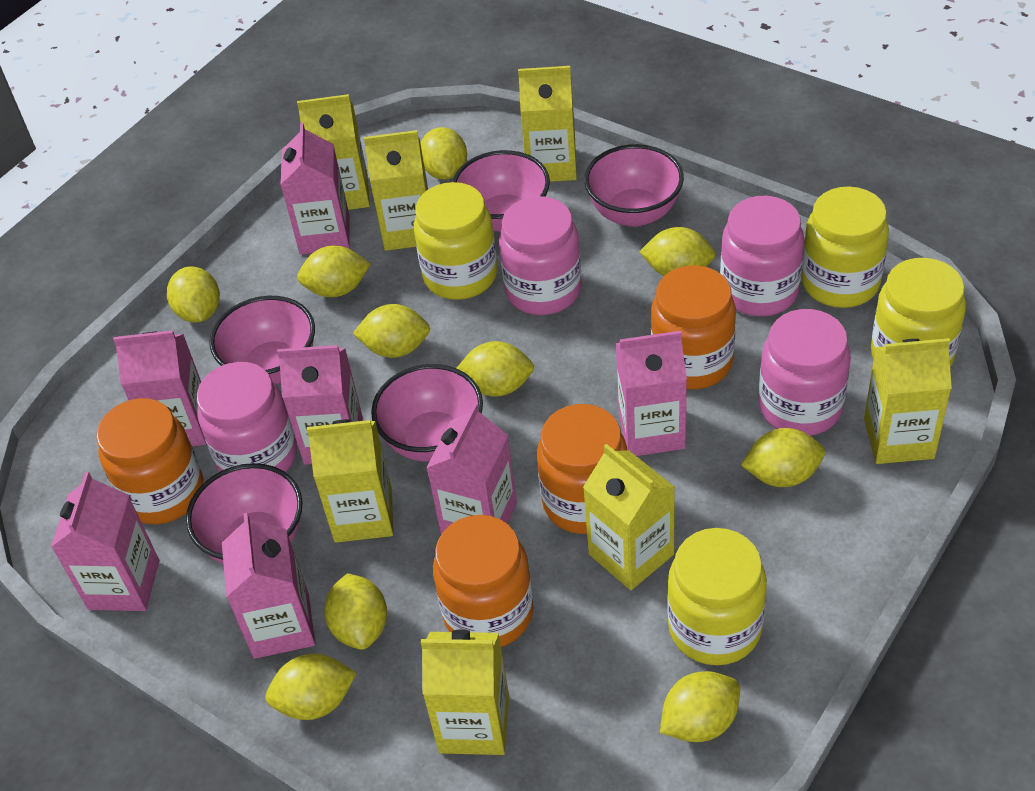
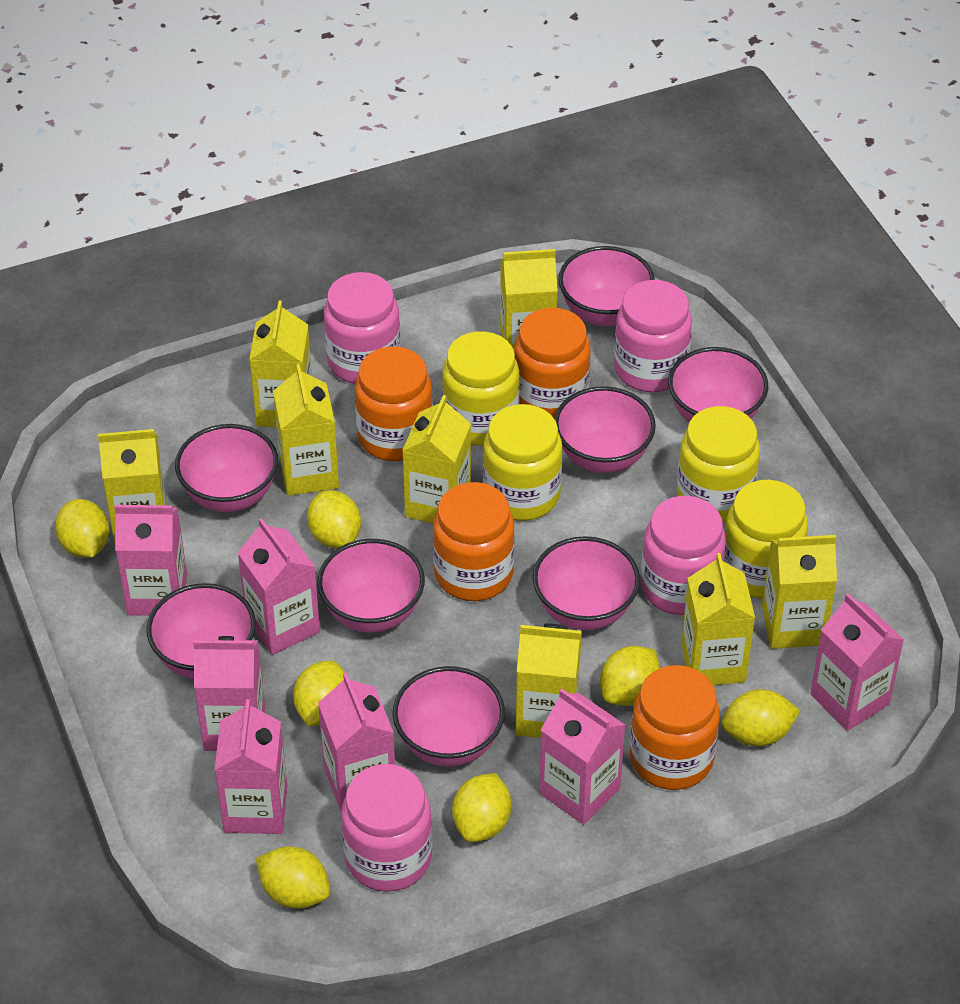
pink bowl: [186,463,303,564] [209,296,315,384] [371,364,483,462] [452,150,550,232] [584,144,684,227] = 5 -> [147,583,256,679] [175,424,278,512] [317,539,425,632] [393,666,505,767] [533,536,640,630] [554,386,656,473] [559,246,655,326] [668,347,768,422] = 8
yellow carton: [297,94,370,210] [307,419,393,543] [364,130,428,251] [421,629,509,755] [518,66,577,182] [583,444,675,590] [864,338,952,464] = 7 -> [98,429,167,543] [249,301,312,428] [273,364,339,496] [402,395,471,523] [500,249,558,350] [516,623,582,738] [681,553,755,685] [762,535,837,649] = 8
yellow lemon: [167,266,220,323] [265,654,357,720] [297,246,371,297] [324,573,387,650] [353,304,430,358] [420,127,467,180] [457,341,534,397] [639,227,716,276] [660,671,740,742] [741,428,825,487] = 10 -> [55,499,109,558] [256,846,330,909] [293,661,345,726] [307,490,361,549] [452,773,511,842] [600,646,660,706] [721,689,800,746] = 7

